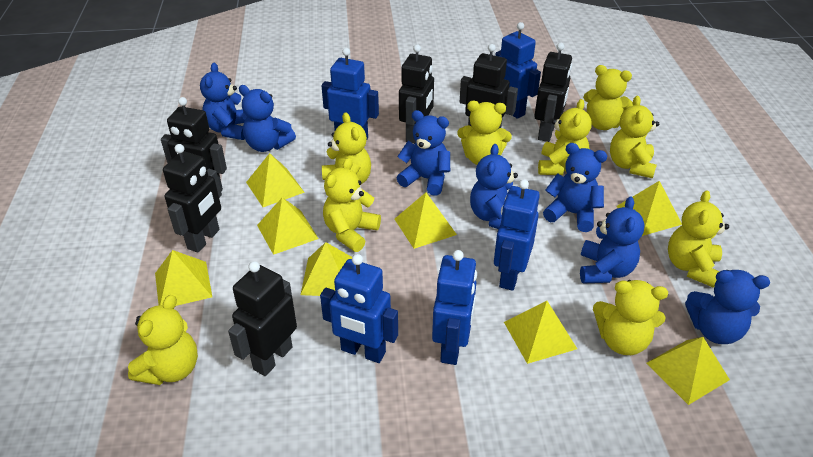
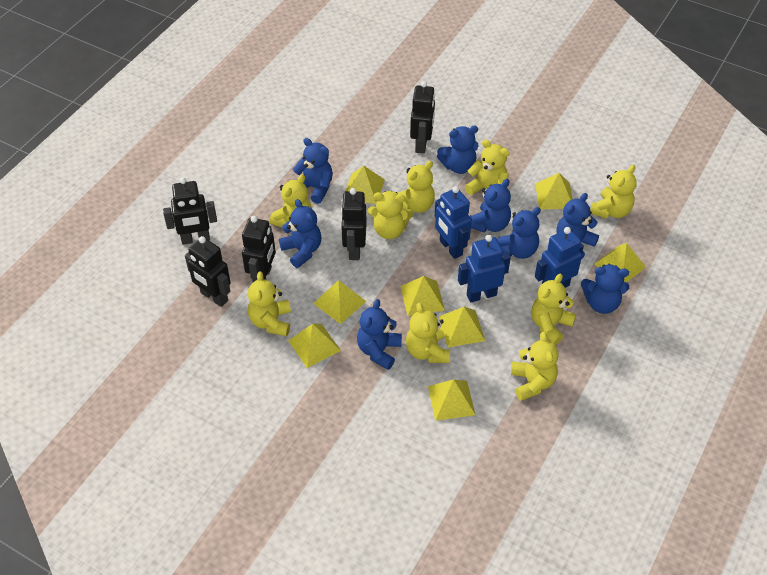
black robot: [161,97,227,191] [163,144,222,253] [228,261,297,376] [399,44,434,144] [460,44,518,129] [534,43,572,142] = 6 -> [163,177,217,245] [185,236,231,307] [242,216,276,282] [341,188,367,260] [410,81,435,153] = 5
blue robot: [320,254,398,363] [322,48,379,141] [432,250,477,365] [494,179,540,291] [495,22,541,119] = 5 -> [435,186,472,259] [458,235,511,303] [535,227,584,288] = 3
blue teddy bear: [200,63,245,140] [239,85,296,152] [397,110,450,196] [470,144,518,229] [543,143,607,232] [580,196,645,284] [685,270,770,344] = 7 -> [279,199,321,268] [293,138,333,204] [357,299,402,370] [437,126,479,174] [470,179,511,233] [497,207,541,259] [557,193,599,258] [581,264,629,314] = 8

